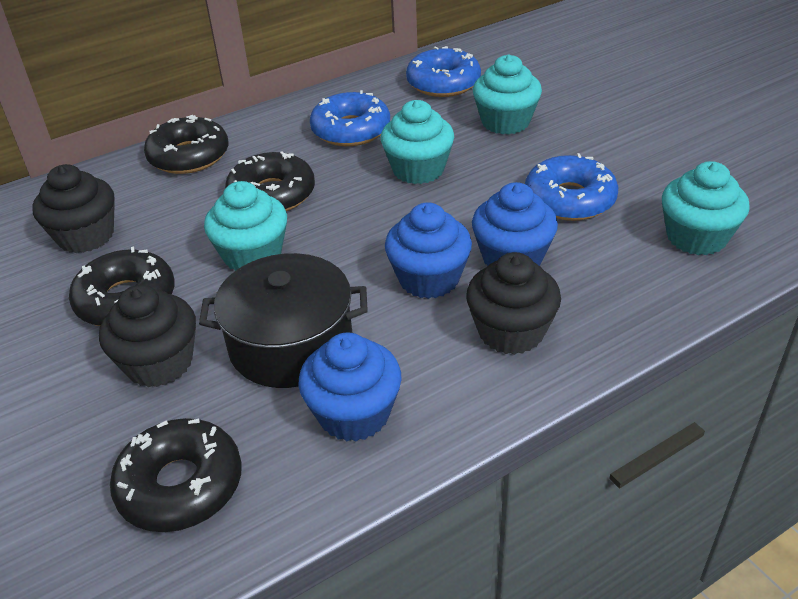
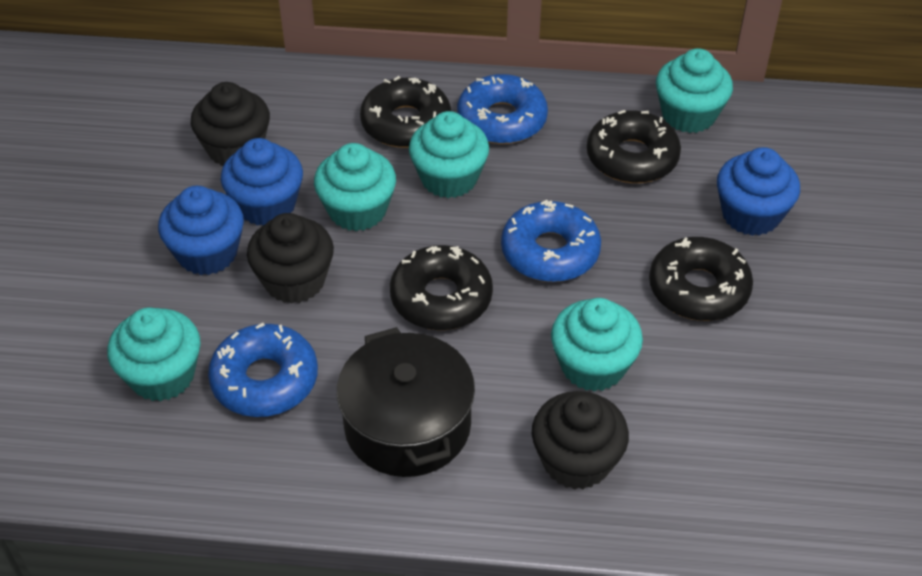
turquoise cupcake: [204,181,287,271] [381,100,454,184] [473,55,542,135] [662,161,750,255] = 4 -> [107,307,201,401] [314,143,396,231] [409,111,489,198] [551,298,643,392] [656,48,733,133] = 5

